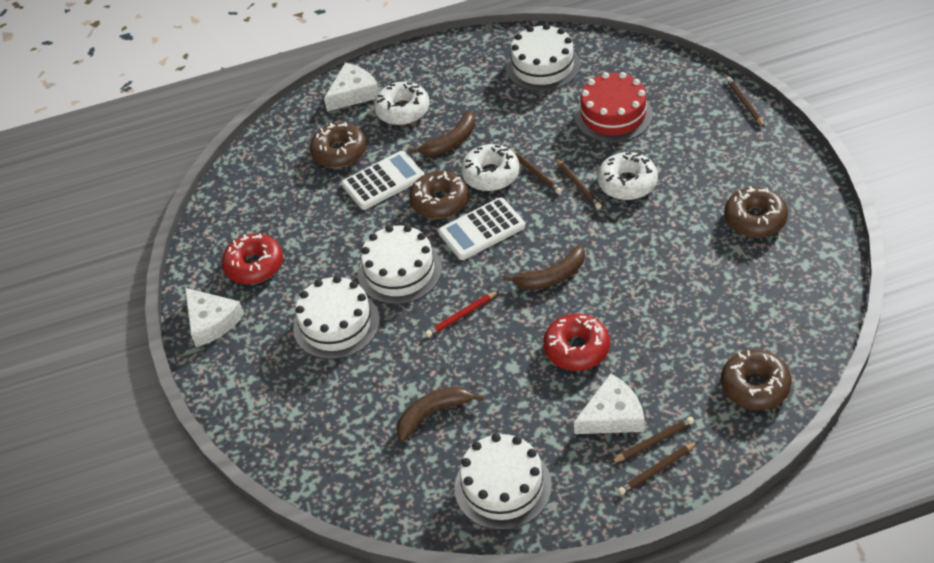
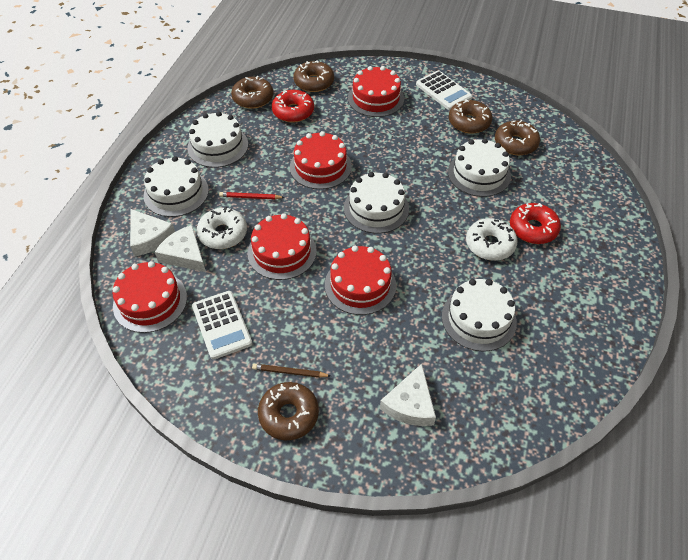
brown banana: [396,386,484,442] [409,110,476,156] [503,245,585,290] = 3 -> none = 0
brown donut: [310,122,367,168] [409,171,469,219] [721,350,792,410] [724,186,788,237] = 4 -> [231,76,273,109] [258,382,319,441] [293,60,334,92] [449,99,492,133] [495,120,540,155] = 5
brown pencil: [512,150,562,194] [556,158,602,209] [611,417,694,463] [618,441,698,495] [726,77,765,127] = 5 -> [252,364,331,378] = 1
red cake: [574,72,653,143] = 1 -> [112,261,187,333] [247,213,317,280] [290,131,352,189] [325,246,396,315] [348,66,404,117] = 5
white cake: [293,276,380,359] [358,225,442,304] [454,433,552,530] [506,24,580,91] = 4 -> [144,156,209,217] [187,111,248,168] [344,172,409,233] [442,279,517,351] [448,138,511,197] = 5
white donut: [374,81,430,125] [461,144,520,191] [597,152,658,200] = 3 -> [197,207,247,249] [466,218,518,261] = 2

